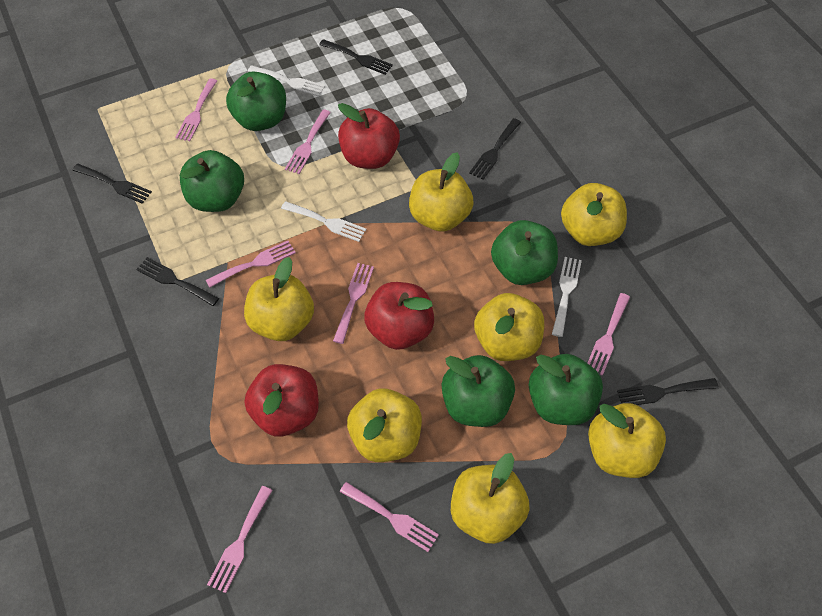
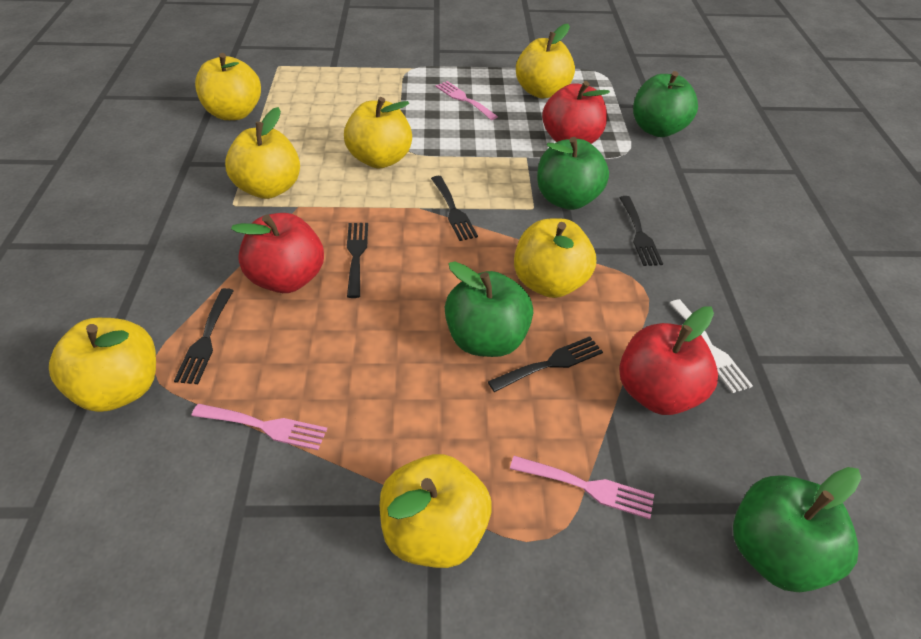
green apple: [180,150,244,212] [226,71,286,131] [442,355,515,427] [491,220,558,285] [529,354,603,425] = 5 -> [445,262,533,357] [537,137,609,210] [633,71,698,137] [733,467,861,592] = 4
pink fork: [175,78,217,141] [206,241,296,288] [207,486,273,593] [285,109,331,174] [333,263,374,344] [340,482,439,552] [588,293,630,376] = 7 -> [192,404,327,450] [435,81,498,120] [510,456,654,519] = 3
white fork: [248,65,325,97] [281,201,366,242] [552,257,582,337] = 3 -> [670,299,753,393] = 1

